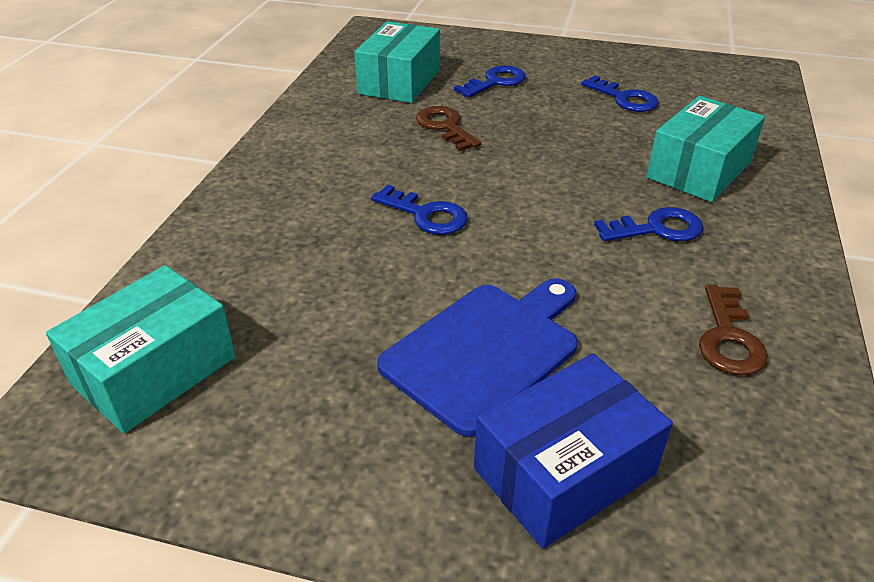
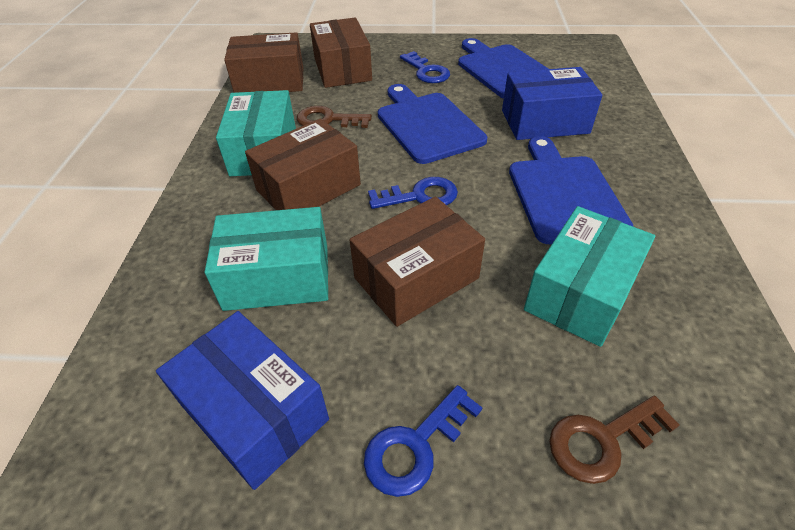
blue box: [474,354,673,549] = 1 -> [156,311,329,490] [502,67,603,140] = 2
blue cutting board: [377,278,578,437] = 1 -> [378,84,487,164] [458,38,549,99] [509,136,634,244] = 3
blue key: [371,185,468,235] [454,65,526,98] [581,75,659,112] [594,207,703,241] = 4 -> [364,385,482,497] [368,177,458,209] [400,51,450,83] = 3
brown box: none = 0 -> [224,32,303,93] [245,119,361,210] [310,18,372,88] [350,197,485,327] = 4

